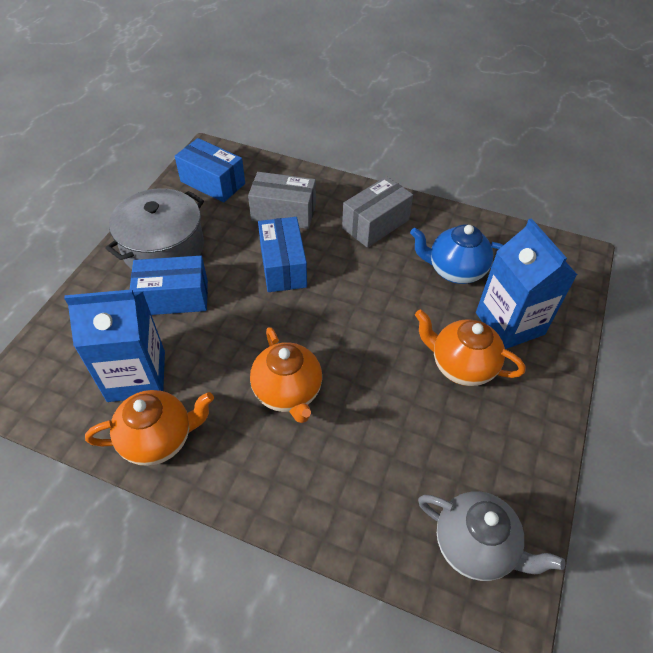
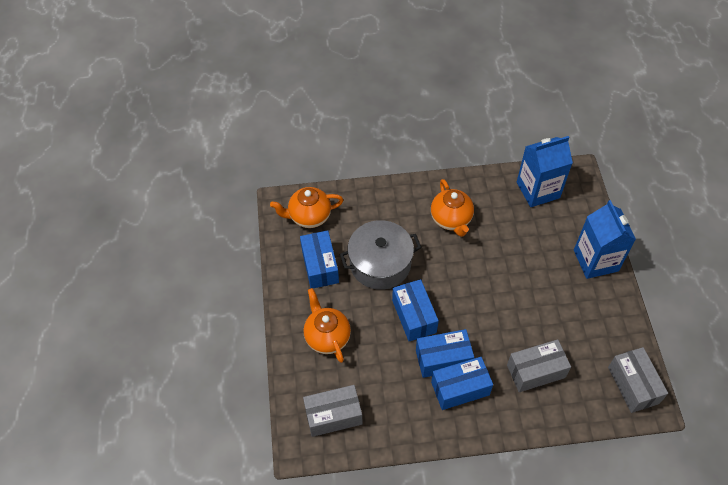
blue box: [130,256,208,315] [175,138,245,202] [258,217,307,292] = 3 -> [300,230,339,288] [392,279,439,341] [416,329,474,378] [431,357,493,410] = 4
blue teapot: [410,225,503,284] = 1 -> none = 0
grey box: [248,172,316,229] [342,176,413,248] = 2 -> [303,385,363,437] [507,339,571,392] [608,347,668,413] = 3
grey teapot: [418,491,566,581] = 1 -> none = 0

